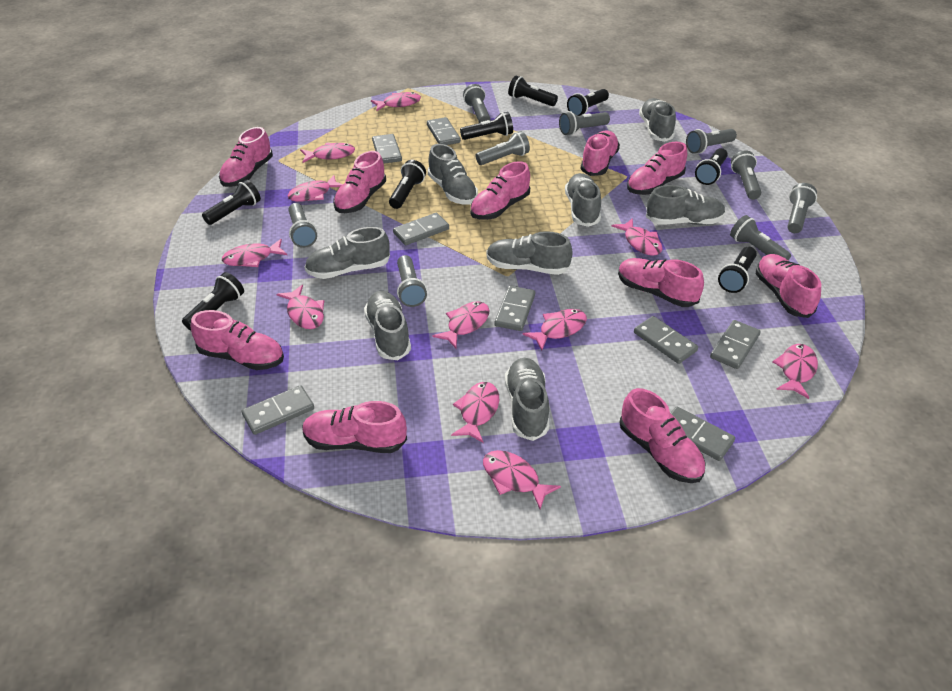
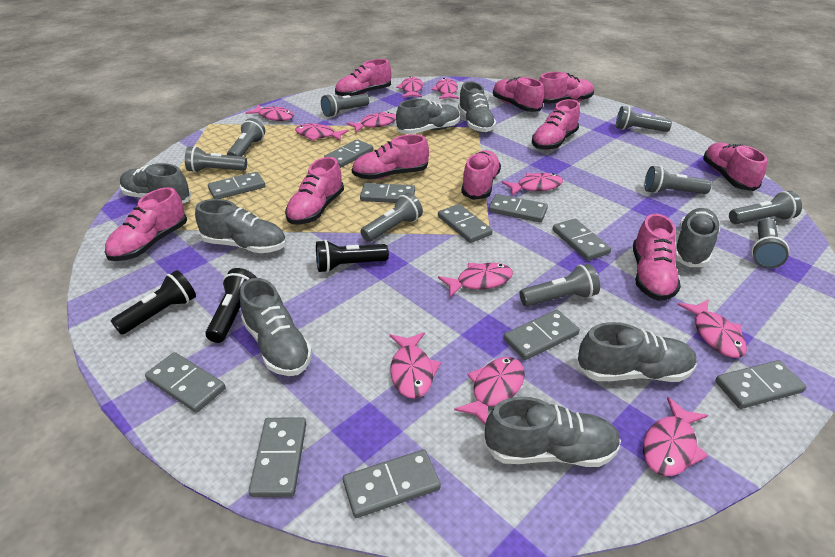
black flashlight: [182,272,244,330] [202,180,261,225] [389,160,426,209] [460,112,513,140] [508,76,558,106] [567,89,609,116] [695,148,728,185] [718,247,757,293] = 8 -> [111,270,196,335] [205,268,257,343] [316,240,389,273] = 3
grey domino: [242,385,314,435] [372,134,402,164] [393,213,449,245] [427,117,461,145] [494,286,535,331] [634,316,698,364] [671,406,735,461] [710,320,761,369] = 8 -> [145,352,226,413] [208,172,265,199] [249,417,306,497] [324,139,373,168] [343,450,441,518] [360,183,415,203] [438,204,493,243] [489,194,548,222] [503,310,580,360] [552,219,611,261] [715,360,806,409] = 11

